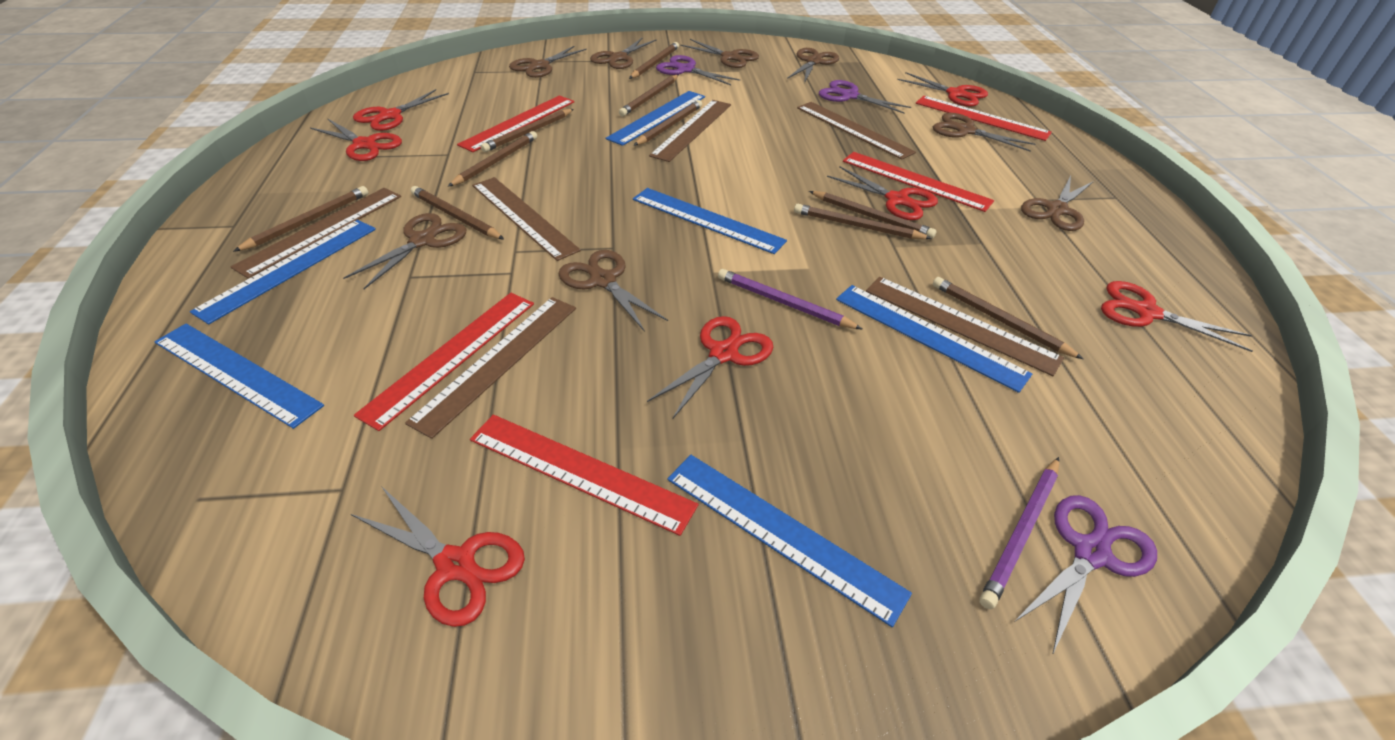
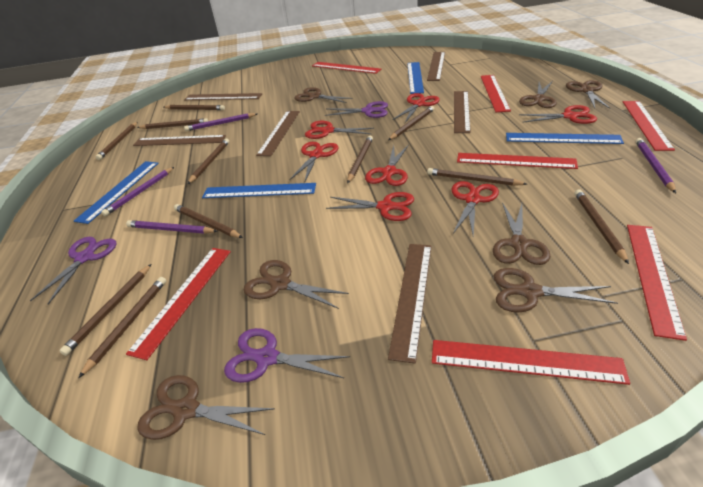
blue ruler: [155,323,324,429] [190,220,376,324] [606,91,705,146] [633,188,787,254] [667,455,912,627] [836,285,1032,393] = 6 -> [74,161,159,224] [202,183,316,198] [407,62,424,94] [506,133,624,144] = 4
brown pencil: [233,186,369,252] [411,186,504,240] [448,131,537,187] [481,109,574,152] [619,75,679,116] [629,42,679,79] [634,100,702,146] [794,204,932,239] [809,191,936,239] [933,277,1083,359] = 10 -> [60,264,151,356] [78,277,166,378] [96,122,137,160] [137,118,208,129] [164,105,225,110] [174,204,243,238] [188,139,229,184] [347,136,373,183] [388,106,435,140] [427,168,527,186] [575,189,629,264] = 11
brown scissors: [343,213,467,289] [509,45,587,78] [558,250,668,332] [590,37,656,69] [680,39,759,68] [787,48,839,83] [933,113,1035,151] [1021,176,1094,231] = 8 -> [137,375,275,440] [244,260,349,309] [294,87,353,103] [493,202,551,265] [494,268,618,313] [519,81,557,108] [566,80,610,109] = 7
purple pencil: [718,269,862,329] [980,457,1059,609] = 2 -> [101,167,174,216] [126,220,217,234] [184,113,257,131] [635,138,676,193] = 4
red ruler: [354,293,534,431] [457,95,574,152] [470,415,699,536] [843,152,994,212] [916,96,1052,141] = 5 -> [126,248,231,360] [312,62,382,74] [432,340,630,385] [457,153,578,169] [481,75,511,112] [623,101,675,151] [627,225,687,341] = 7

